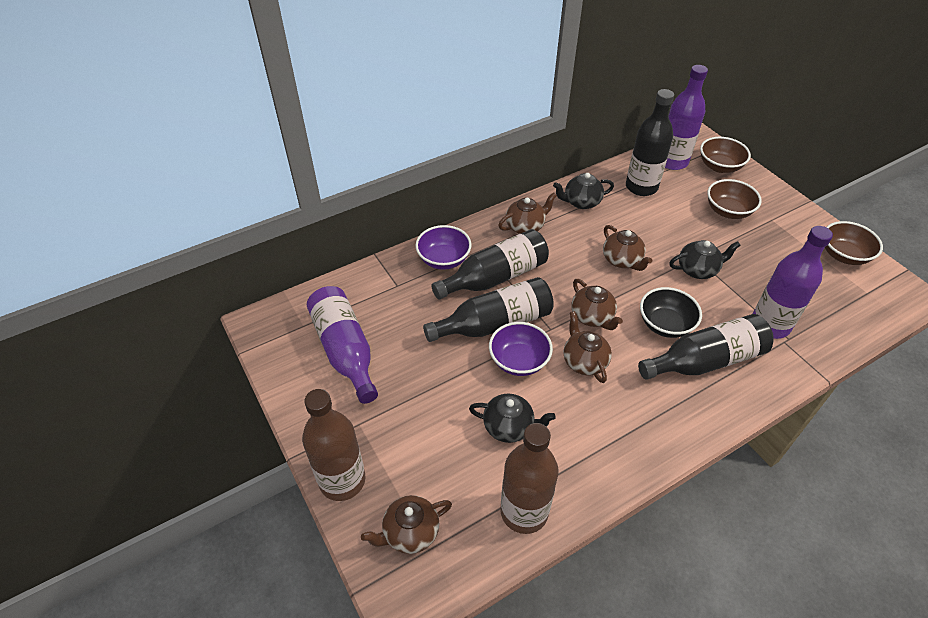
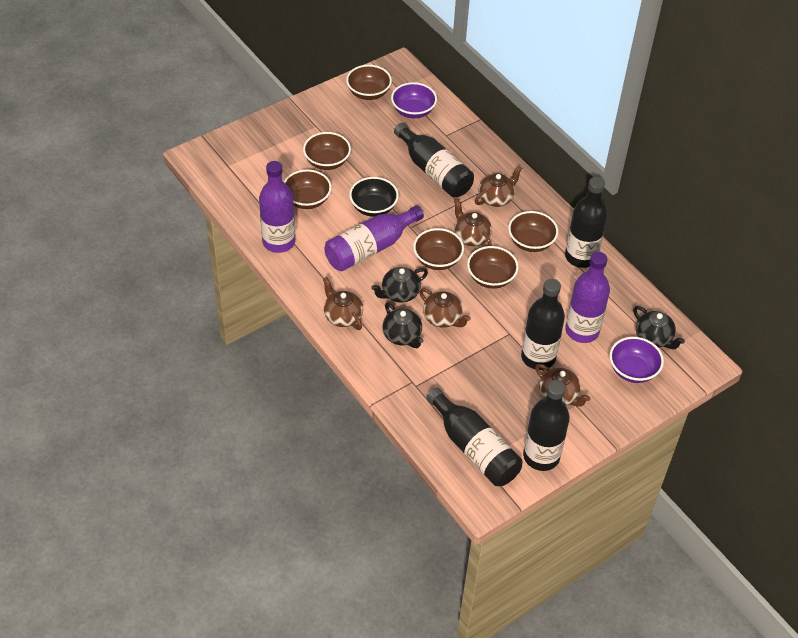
black bottle: [423,277,554,342] [431,229,549,300] [626,89,674,196] [638,314,774,380] = 4 -> [394,123,474,198] [426,388,523,486] [521,279,565,370] [523,380,570,471] [565,177,608,268] = 5
brown bottle: [302,389,365,501] [500,423,558,534] = 2 -> none = 0
brown bowl: [700,137,751,173] [707,179,762,219] [825,221,883,265] = 3 -> [284,170,332,209] [303,132,351,170] [346,65,392,100] [413,228,464,270] [467,246,519,289] [508,211,558,252] = 6

